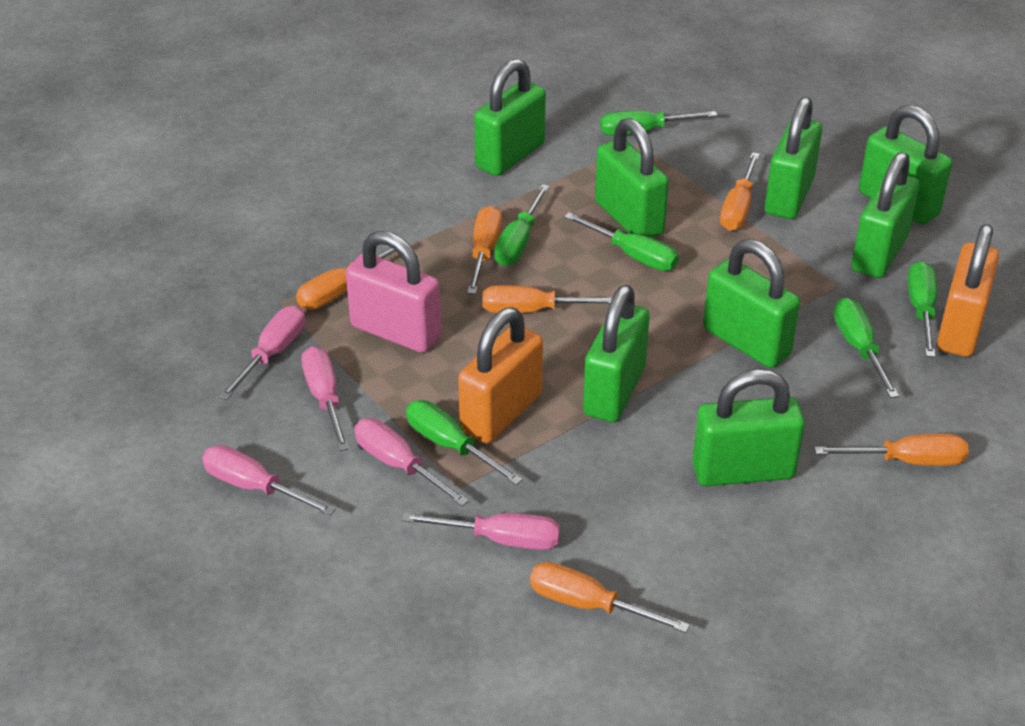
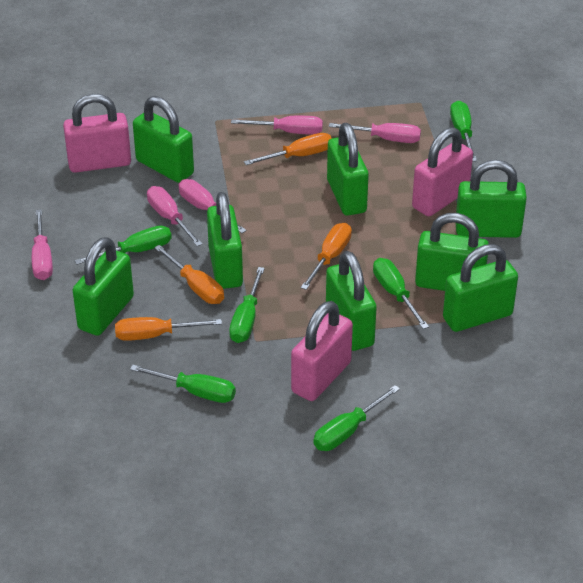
orange padlock: [458,307,543,444] [937,224,999,357] = 2 -> none = 0
orange screwdriver: [296,248,396,310] [467,206,502,294] [482,285,613,313] [530,562,690,633] [720,152,760,231] [814,434,969,466] = 6 -> [115,317,222,341] [154,245,224,304] [244,133,332,165] [301,223,352,290] = 4
pink padlock: [346,231,441,353] = 1 -> [63,94,131,173] [291,301,353,401] [412,127,473,216] = 3

